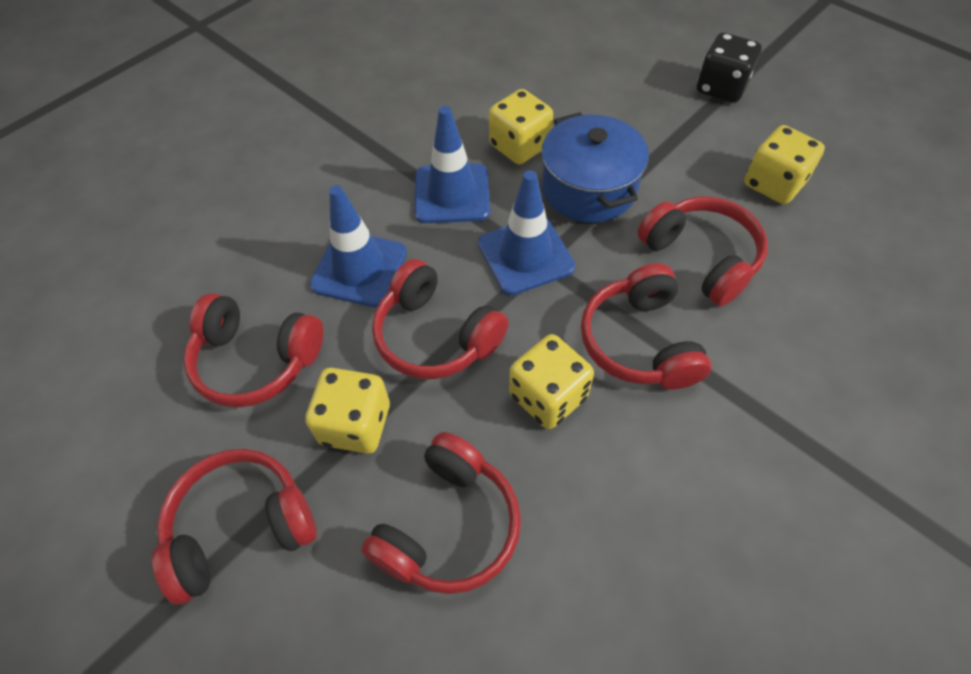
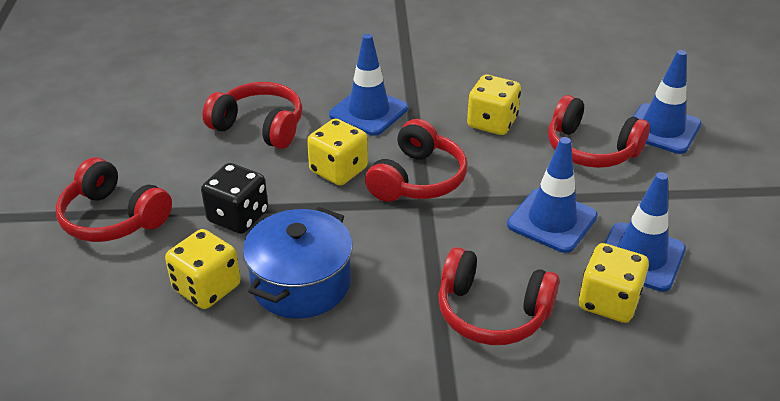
blue traffic cone: [310,185,407,307] [415,106,490,223] [478,170,575,295] = 3 -> [329,34,408,136] [507,137,598,253] [605,172,686,292] [633,50,702,154] = 4
red headphones: [152,449,317,605] [184,293,323,408] [361,432,521,594] [372,259,509,379] [581,263,712,389] [637,196,768,306] = 6 -> [55,157,172,242] [203,82,302,149] [365,119,467,202] [438,247,559,345] [548,95,650,168] = 5

